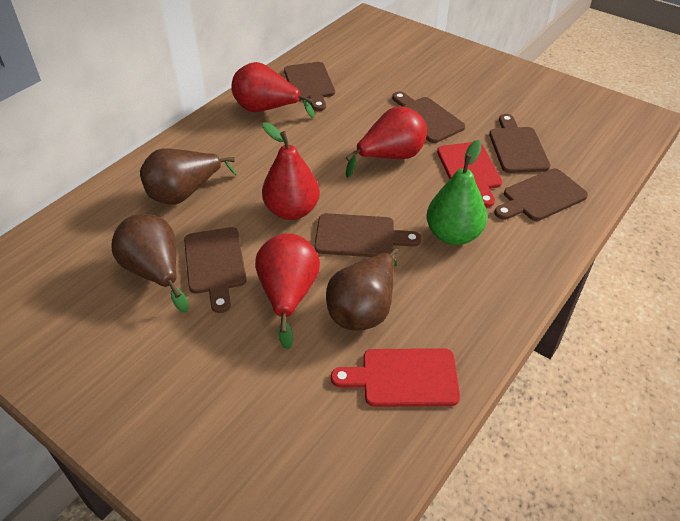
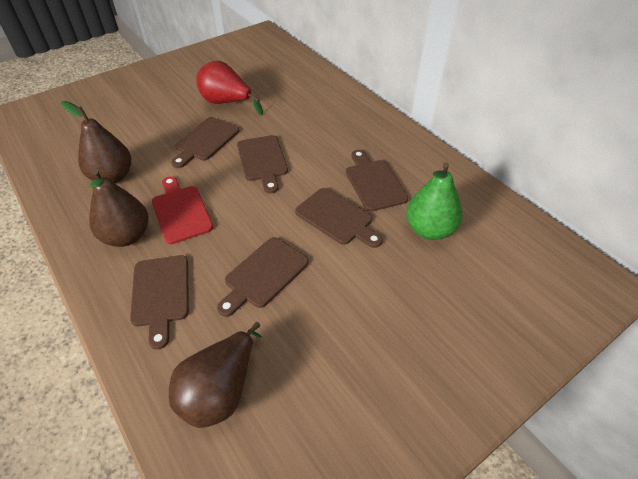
red cutting board: [331,348,460,407] [437,142,502,207] = 2 -> [152,176,213,244] = 1
red pear: [231,62,315,118] [255,233,320,350] [262,122,320,220] [346,106,427,178] = 4 -> [196,61,263,115] = 1

